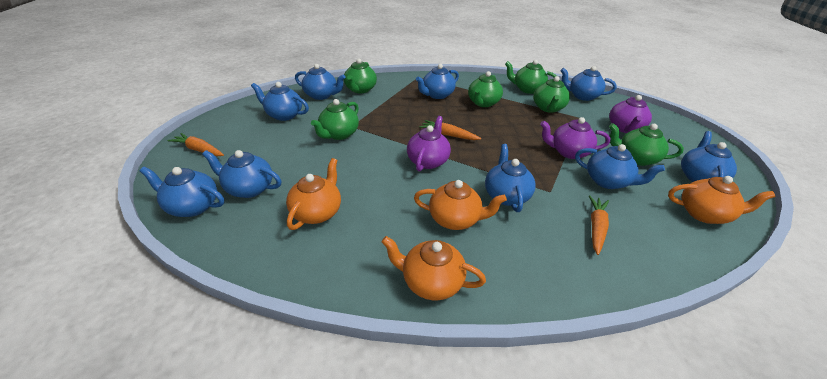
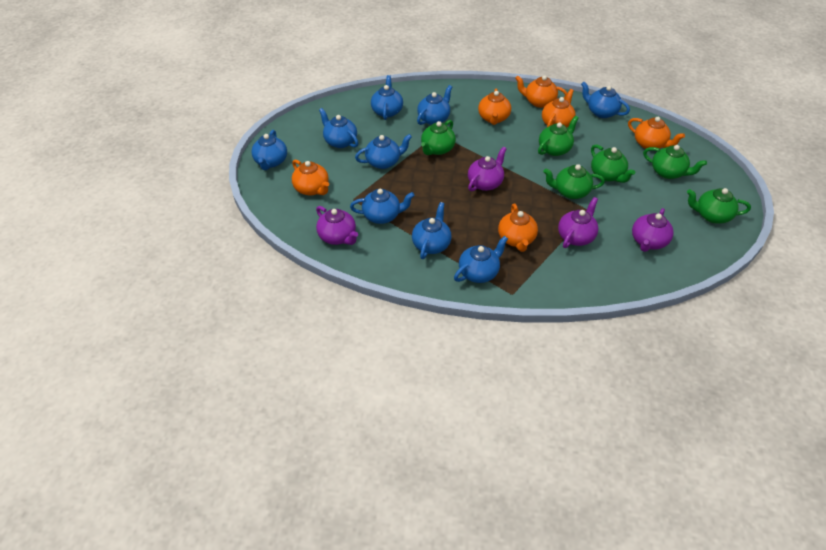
orange carrot: [167,133,224,156] [420,120,481,140] [589,195,609,255] = 3 -> none = 0
orange teapot: [286,158,341,230] [381,236,486,300] [414,180,507,230] [668,176,775,224] = 4 -> [292,159,329,196] [478,89,511,125] [498,204,538,252] [515,75,567,108] [542,89,576,127] [628,117,685,149] = 6
purple teapot: [407,116,451,172] [540,117,610,159] [609,95,652,133] = 3 -> [316,206,358,245] [468,147,506,192] [558,197,599,248] [632,208,674,252] = 4

